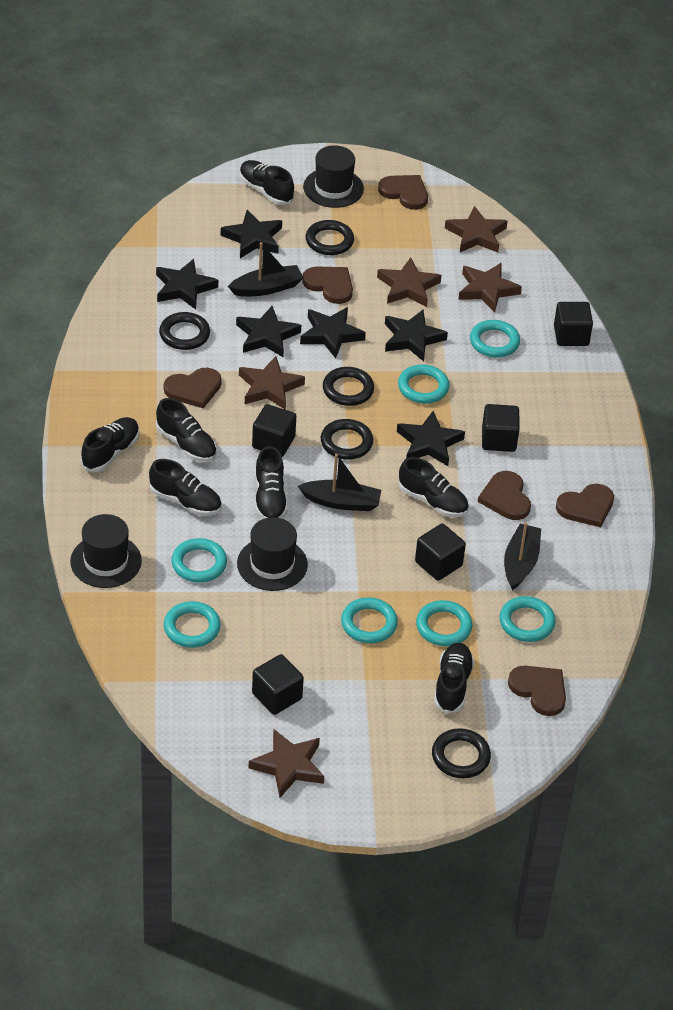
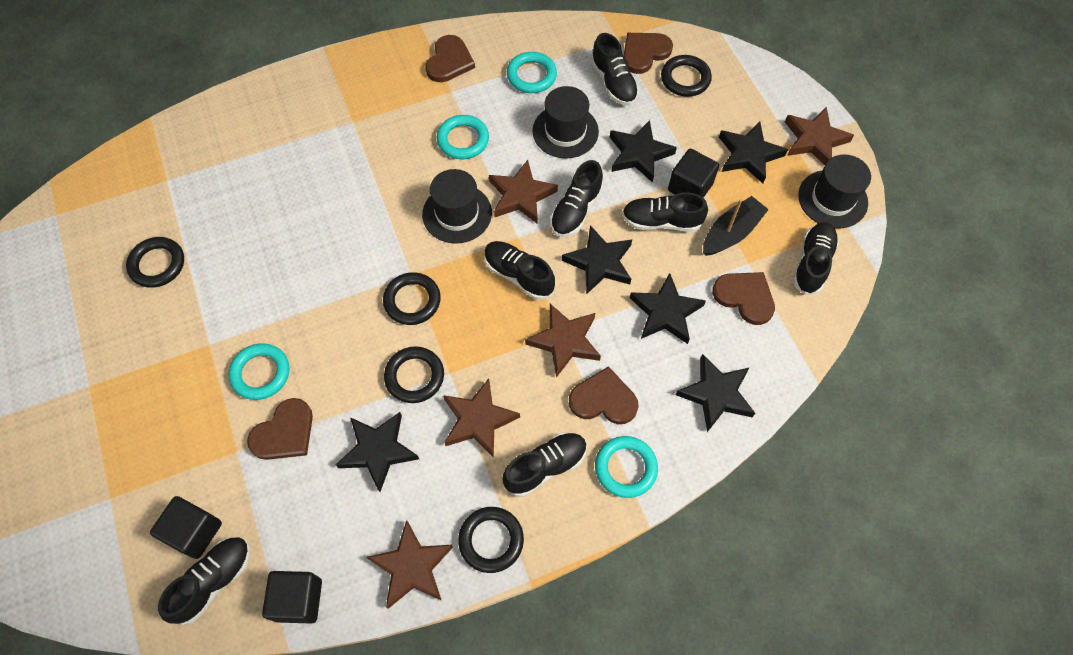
black boat: [228,242,304,296] [298,454,381,511] [504,522,541,590] = 3 -> [703,196,769,256] = 1
black cube: [252,404,296,457] [252,654,304,715] [415,524,466,581] [482,404,520,452] [554,302,593,346] = 5 -> [150,496,222,559] [262,571,322,624] [668,149,719,198] = 3
brown heart: [164,368,222,408] [302,266,353,304] [378,175,428,210] [478,471,531,520] [508,666,566,716] [556,484,614,527] = 6 -> [247,398,313,460] [425,35,475,82] [569,366,639,424] [624,33,673,74] [712,272,775,325] = 5
turquoise ring: [164,601,221,648] [171,538,227,583] [341,597,398,643] [398,364,449,403] [416,600,472,646] [470,320,520,357] [499,596,556,642] = 7 -> [228,343,289,400] [437,115,489,159] [507,52,557,93] [595,436,658,498] = 4

